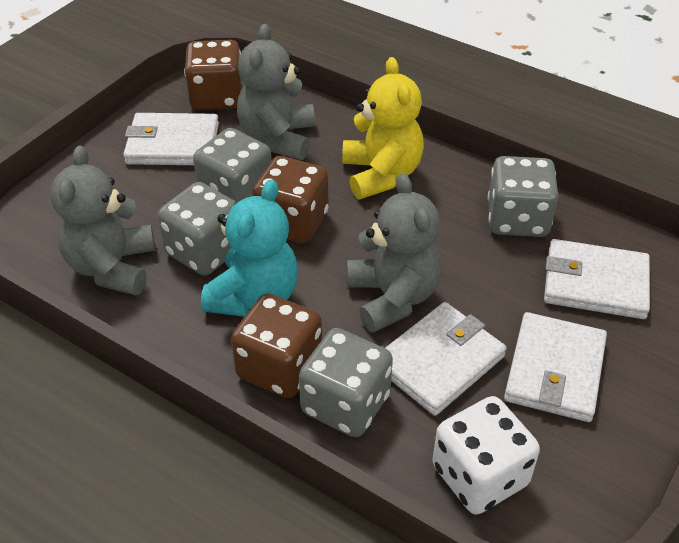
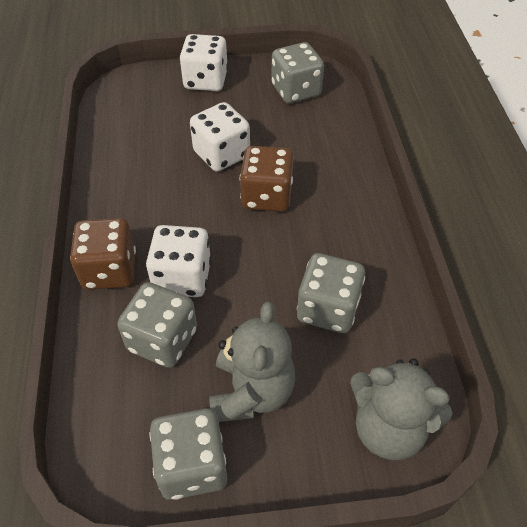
brown dice: [184,40,243,110] [231,293,322,398] [252,156,329,243] = 3 -> [70,218,136,290] [240,146,293,212] = 2
grey teddy bear: [50,146,155,296] [237,24,315,160] [347,173,441,333] = 3 -> [209,302,295,422] [350,358,453,460] = 2
turquoise teddy bear: [201,180,298,317] = 1 -> none = 0
white dice: [432,396,540,515] = 1 -> [146,225,211,297] [180,34,228,91] [190,102,250,172] = 3
white wallet: [123,113,219,165] [385,302,507,416] [504,312,607,422] [544,239,650,319] = 4 -> none = 0
yellow teddy bear: [342,57,424,199] = 1 -> none = 0

